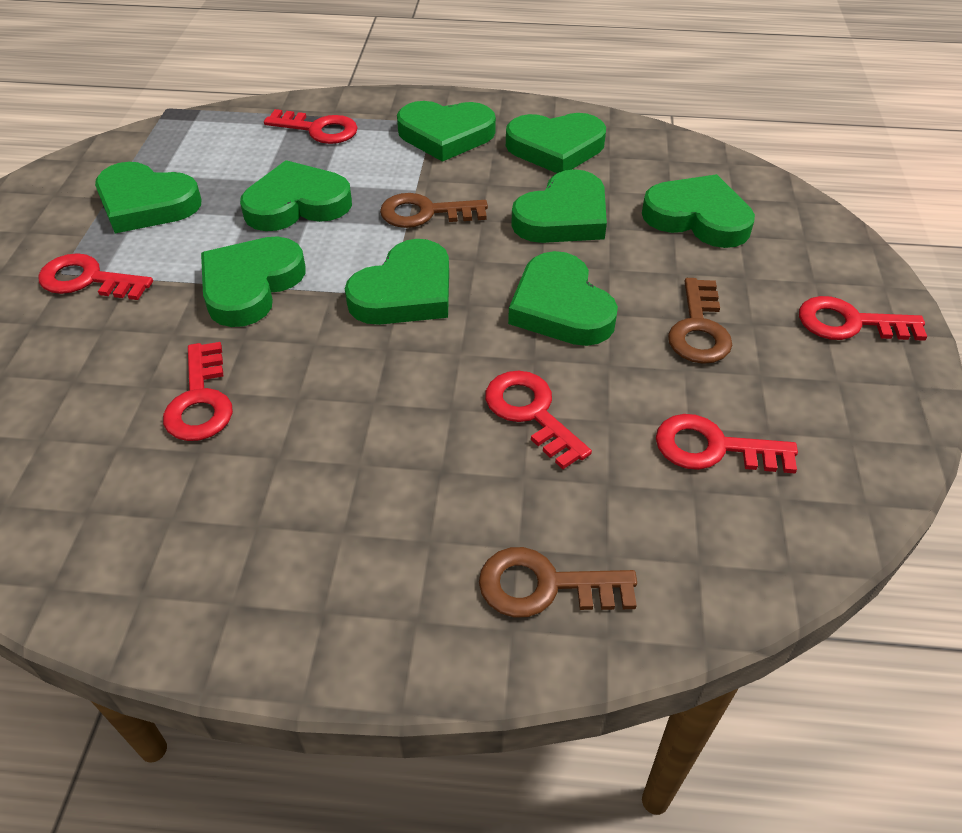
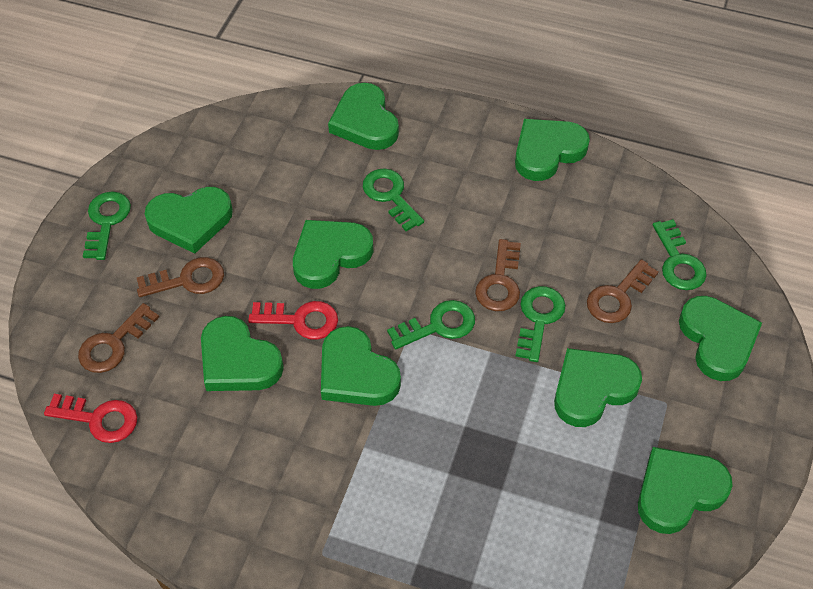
brown key: [380,193,488,228] [479,547,637,618] [668,278,732,364] = 3 -> [78,303,159,373] [136,257,224,297] [475,239,521,311] [587,259,659,323] = 4
green key: none = 0 -> [83,191,131,260] [363,168,424,232] [387,300,475,349] [515,286,566,362] [653,219,707,290] = 5
red key: [38,253,153,300] [163,342,233,441] [264,109,358,144] [485,371,592,469] [656,414,798,473] [799,296,927,341] = 6 -> [44,394,137,443] [248,301,338,340] = 2

